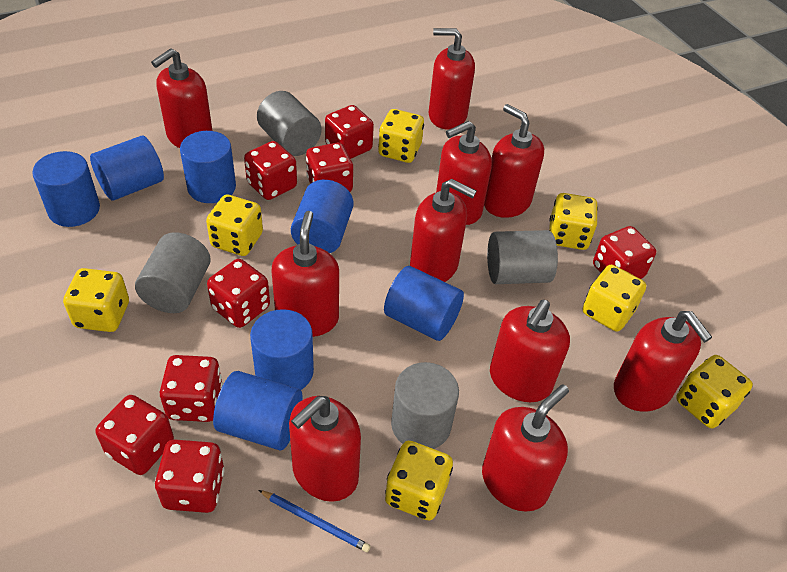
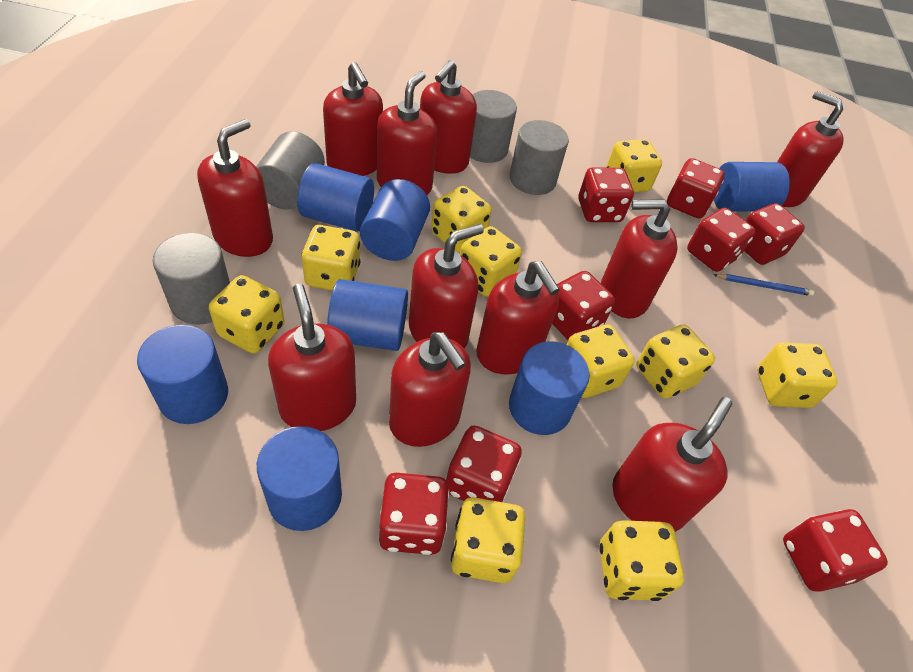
red soap dispenser: [151,48,213,148] [272,211,339,337] [289,396,361,502] [410,179,477,282] [428,28,475,130] [436,121,492,225] [482,384,569,512] [484,104,544,218] [490,300,570,402] [614,311,712,412] = 10 -> [197,119,273,257] [268,284,356,431] [323,62,383,176] [377,71,437,195] [389,332,471,447] [409,224,484,348] [420,60,477,174] [476,261,560,375] [601,199,678,318] [612,397,732,532] [777,91,843,207] = 11
yellow dice: [63,268,129,332] [206,195,263,256] [378,109,424,163] [385,441,453,521] [549,193,598,250] [583,265,646,331] [676,355,753,428] = 7 -> [209,275,284,354] [301,225,360,291] [431,186,492,253] [451,497,525,583] [460,226,522,297] [567,325,635,398] [599,520,684,601] [606,139,662,193] [636,324,715,399] [757,342,838,408] = 10

